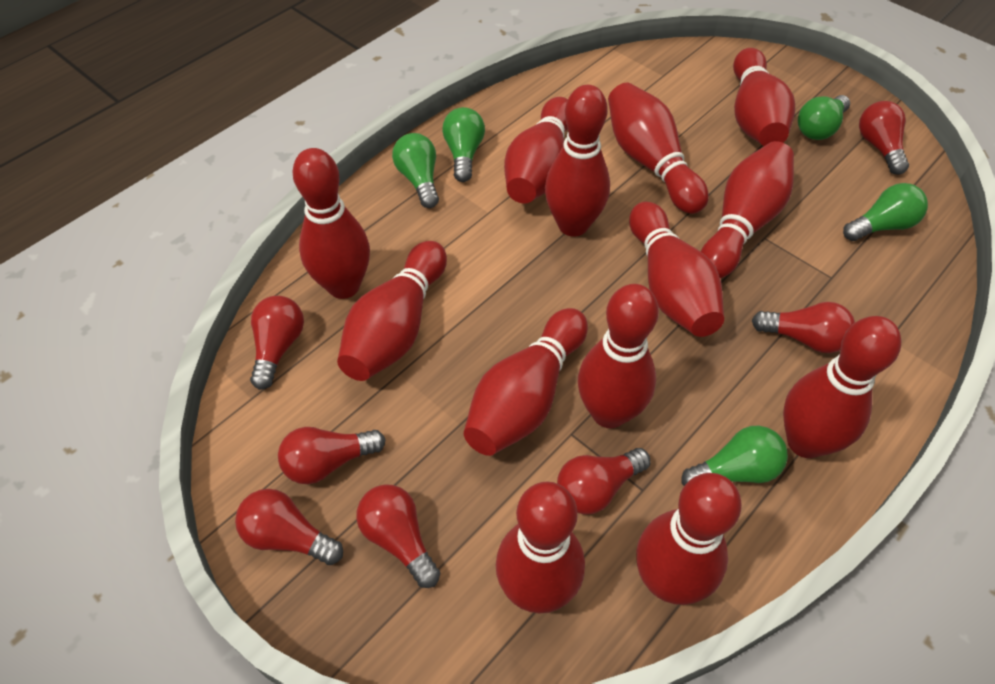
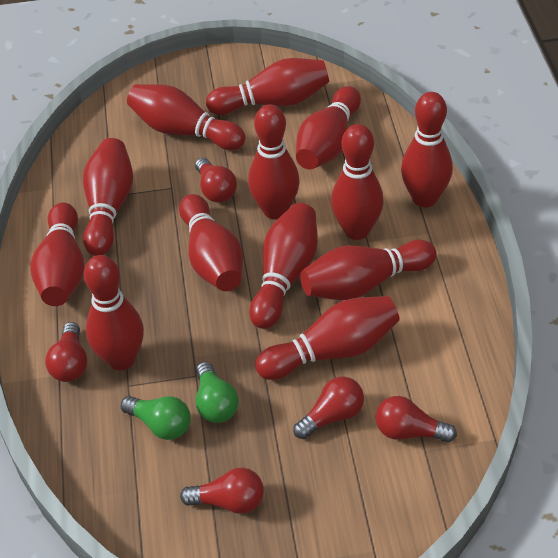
green light bulb: [392,133,439,208] [442,107,485,182] [681,426,788,486] [798,95,850,140] [843,183,928,241] = 5 -> [121,396,191,440] [196,361,239,423] = 2
red light bulb: [235,489,343,565] [250,296,304,390] [278,427,386,484] [356,484,440,588] [557,448,651,514] [752,302,855,353] [859,101,909,175] = 7 -> [45,322,87,382] [180,468,264,514] [195,158,237,203] [293,376,364,439] [376,396,457,442] = 5

